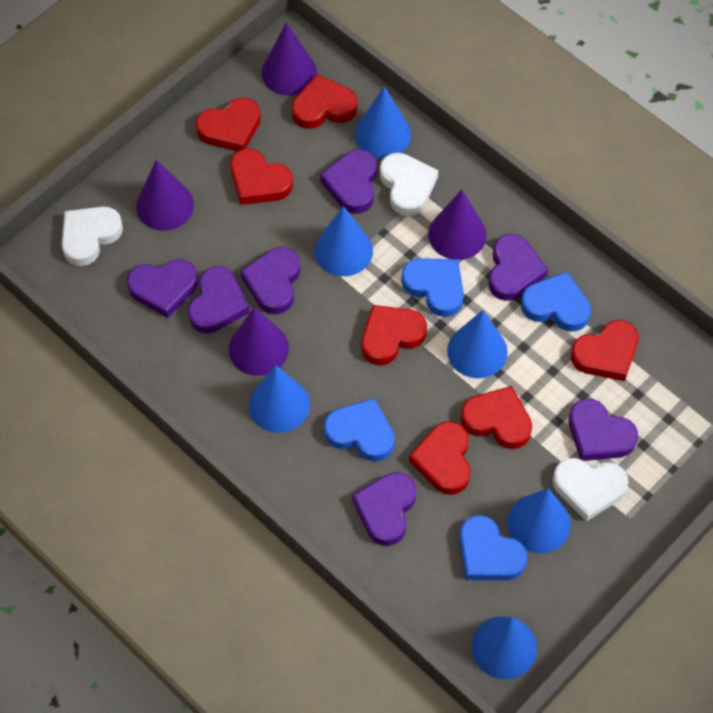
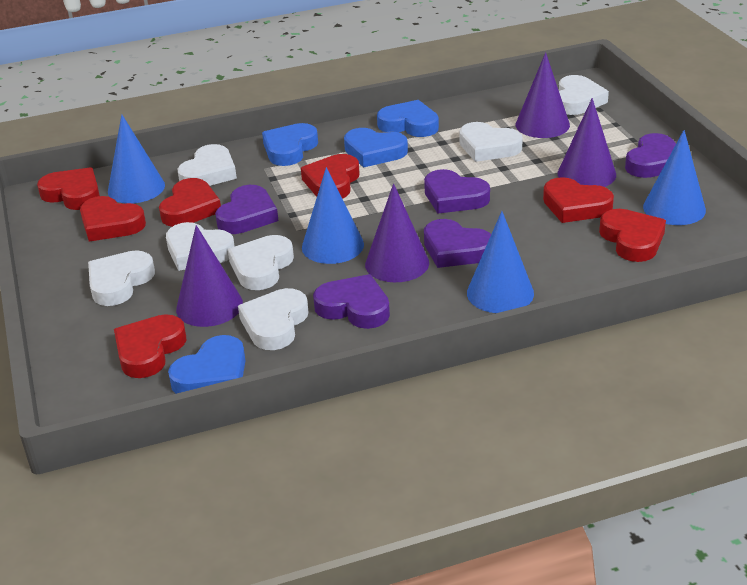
blue cone: [249,365,310,433] [315,206,373,276] [355,86,411,158] [447,310,508,378] [472,616,537,680] [507,488,571,553] = 6 -> [108,114,165,203] [302,167,364,264] [467,211,534,313] [643,130,706,225] = 4
purple heart: [127,259,198,318] [188,266,250,333] [240,247,300,314] [320,149,377,214] [352,472,416,546] [488,234,548,301] [569,399,638,461] = 7 -> [215,185,278,234] [313,274,390,329] [424,169,490,214] [424,219,491,268] [625,133,676,178] = 5
white heart: [62,207,123,266] [380,153,438,216] [553,458,628,522] = 3 -> [88,250,155,306] [166,222,235,271] [178,144,237,186] [228,235,294,290] [238,288,308,350] [459,122,523,162] [559,75,609,115] = 7

